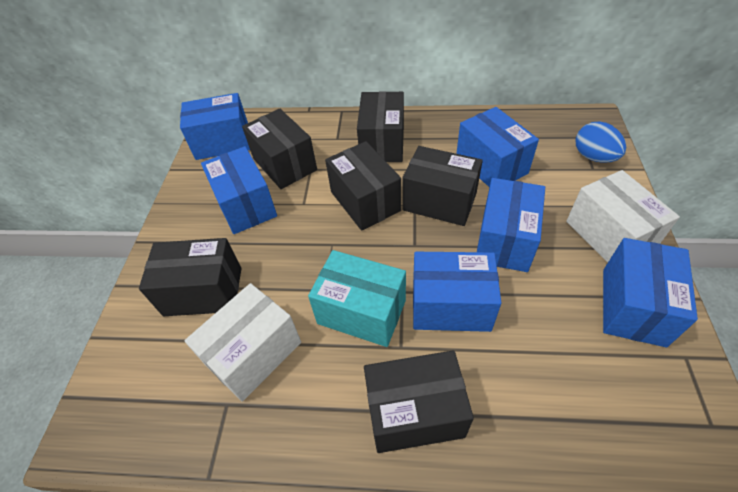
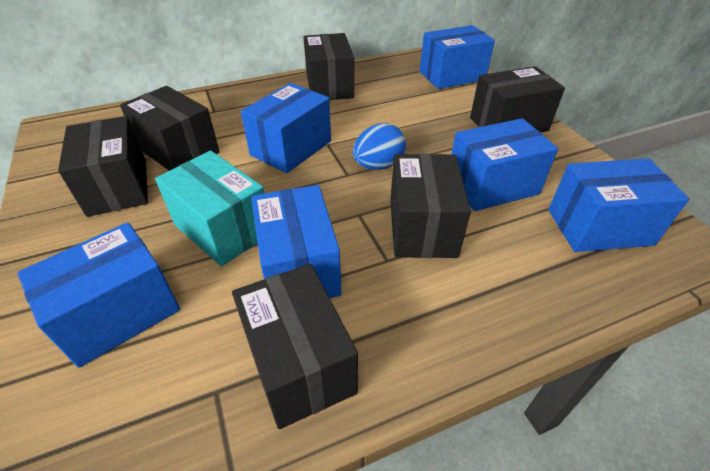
white box: [184,283,301,402] [566,170,680,263] = 2 -> none = 0

